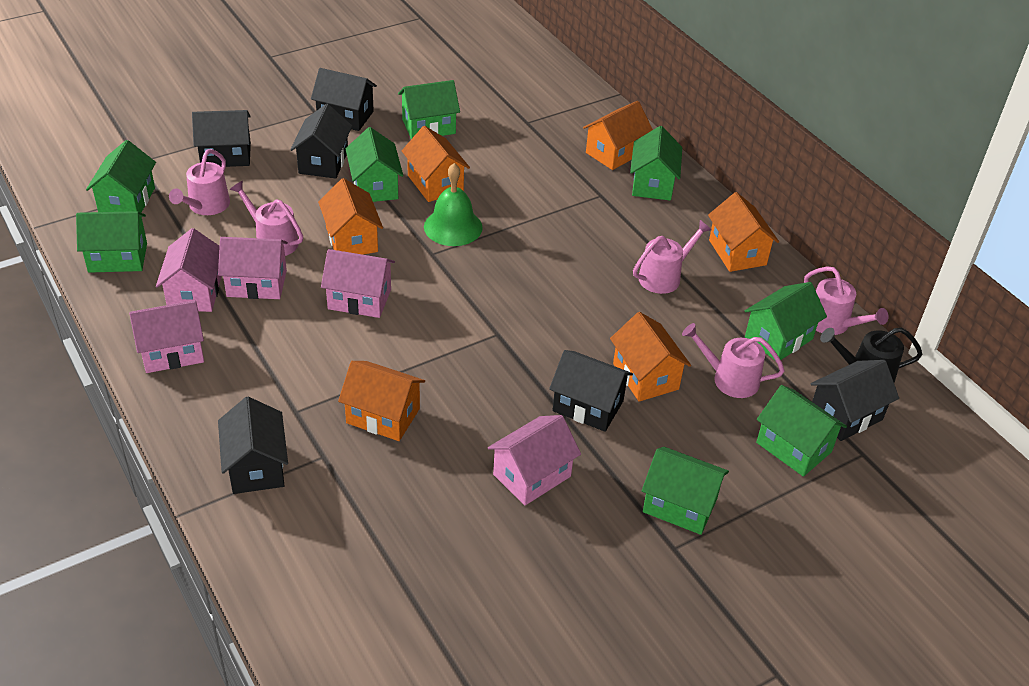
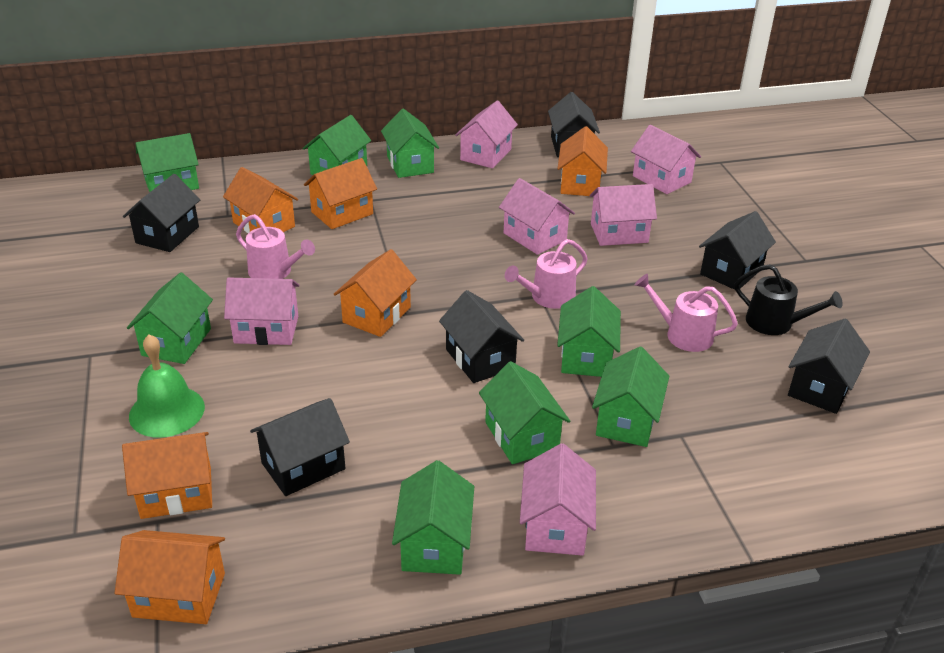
pink house: [129,300,204,373] [156,228,222,312] [218,237,288,299] [321,249,395,318] [488,415,581,505] = 5 -> [224,278,300,345] [455,101,518,168] [499,178,575,255] [520,443,596,556] [590,184,657,246] [631,125,701,194] = 6
pink watering can: [169,149,230,215] [230,181,303,256] [633,220,712,294] [682,323,785,398] [804,266,888,335] = 5 -> [236,214,315,279] [505,239,588,309] [635,274,738,352] = 3

